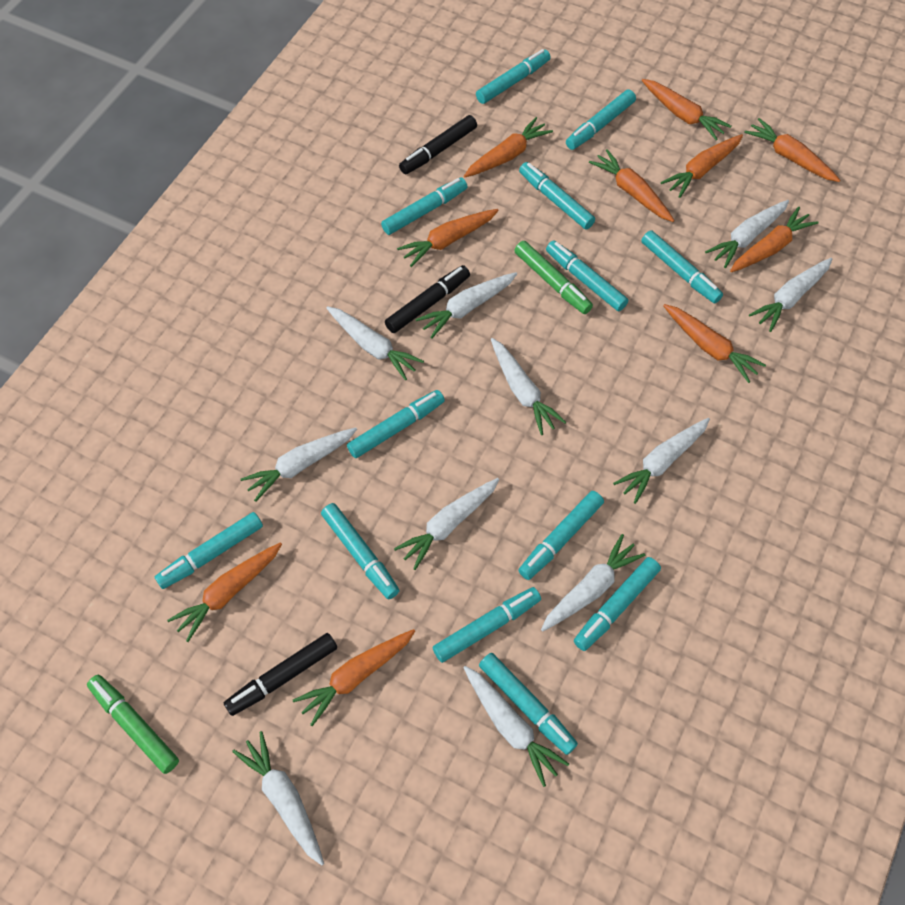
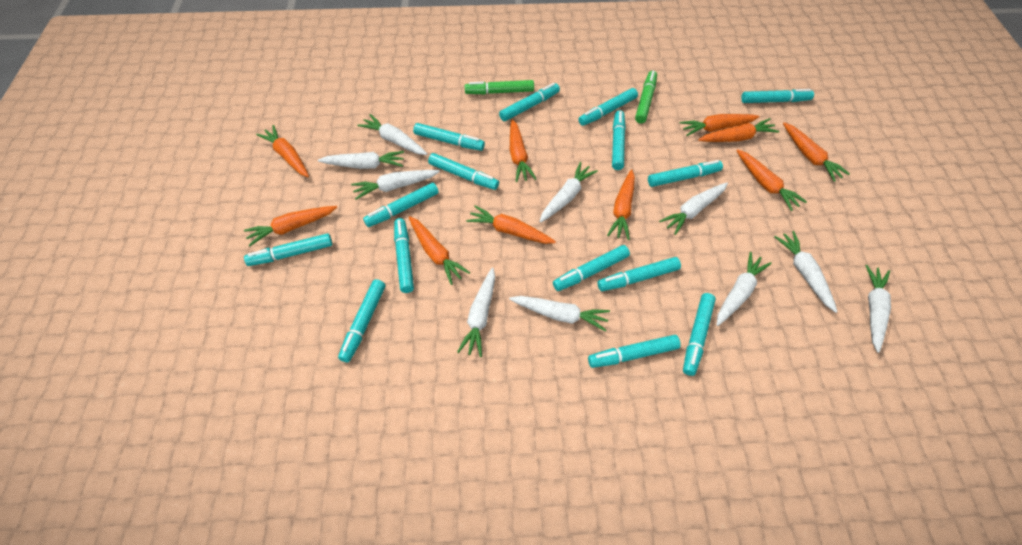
black marker: [224,633,337,716] [385,265,470,333] [399,115,477,174] = 3 -> none = 0
turquoise marker: [155,512,263,589] [321,503,400,599] [347,390,445,458] [381,178,467,235] [432,587,541,663] [476,49,551,104] [479,653,578,755] [518,491,604,580] [519,162,595,229] [546,240,628,311] [566,89,636,150] [574,557,661,651] [641,230,723,304] = 13 -> [244,233,332,266] [338,279,385,362] [363,183,439,227] [394,218,414,293] [413,123,485,151] [428,153,499,190] [499,83,560,121] [553,245,630,291] [578,88,638,126] [588,335,681,368] [598,257,681,291] [612,110,626,170] [648,160,723,187] [683,293,716,376] [741,89,814,103] = 15
white carrot: [232,731,324,866] [241,428,357,502] [326,306,424,380] [394,478,499,570] [415,272,517,339] [463,666,569,787] [491,338,566,435] [541,534,645,631] [613,418,710,504] [705,200,789,268] [749,258,832,332] = 11 -> [318,151,404,169] [351,170,440,200] [357,114,427,155] [457,268,495,357] [509,296,610,332] [539,162,598,223] [659,183,728,235] [717,252,772,326] [774,231,838,313] [865,265,891,353] = 10

